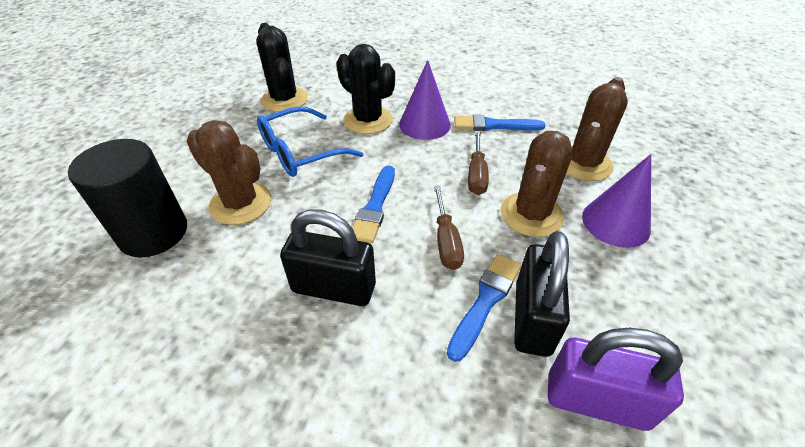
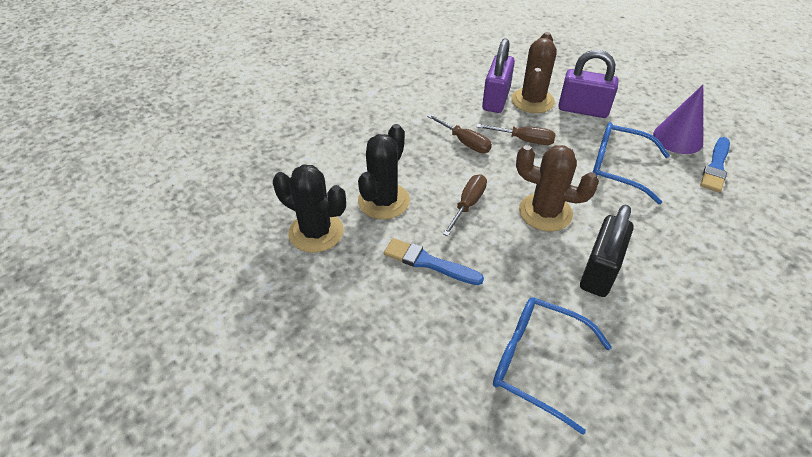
black cylinder: [68,139,187,257] = 1 -> none = 0
black padlock: [280,209,376,306] [514,231,570,357] = 2 -> [580,204,634,297] = 1
blue brush: [352,165,395,243] [447,254,522,362] [454,114,545,131] = 3 -> [384,238,484,285] [700,137,730,192] = 2
blue glasses: [257,106,364,177] = 1 -> [493,297,612,435] [593,122,670,204] = 2
brown cactus: [187,120,272,225] [500,131,573,237] [566,77,628,181] = 3 -> [511,32,557,113] [516,145,599,231] = 2
brown screwdriver: [434,185,464,270] [468,131,489,195] = 2 -> [427,114,492,153] [443,174,487,236] [476,124,556,145] = 3
purple cone: [399,60,451,140] [582,154,651,248] = 2 -> [653,85,703,154] = 1
purple padlock: [548,328,684,431] = 1 -> [482,38,515,113] [558,50,619,118] = 2

